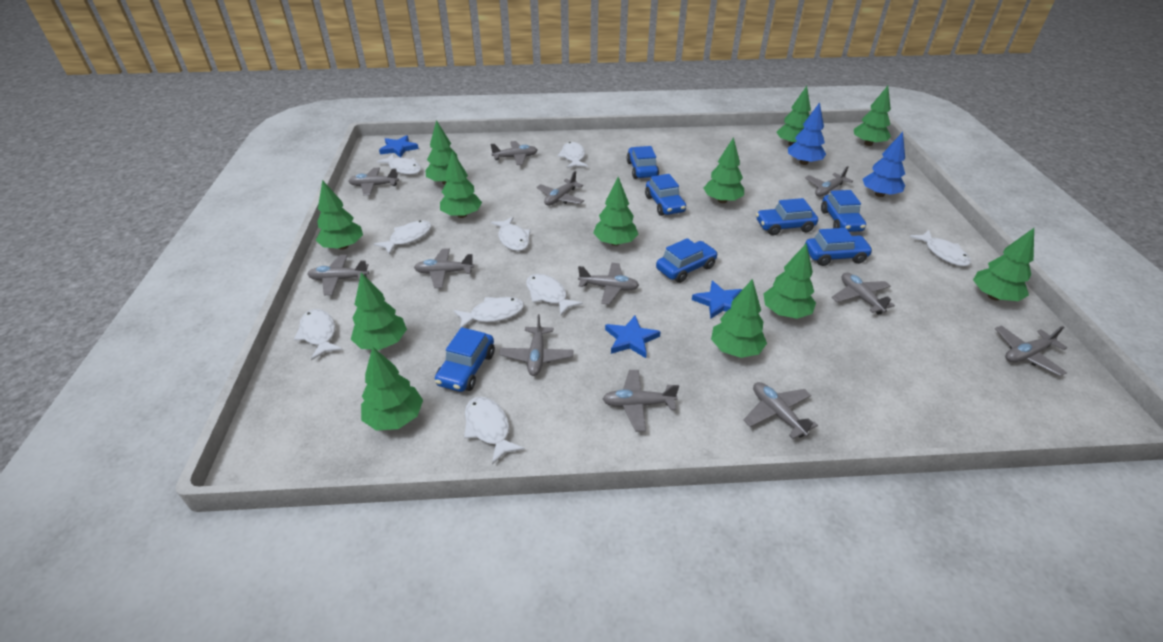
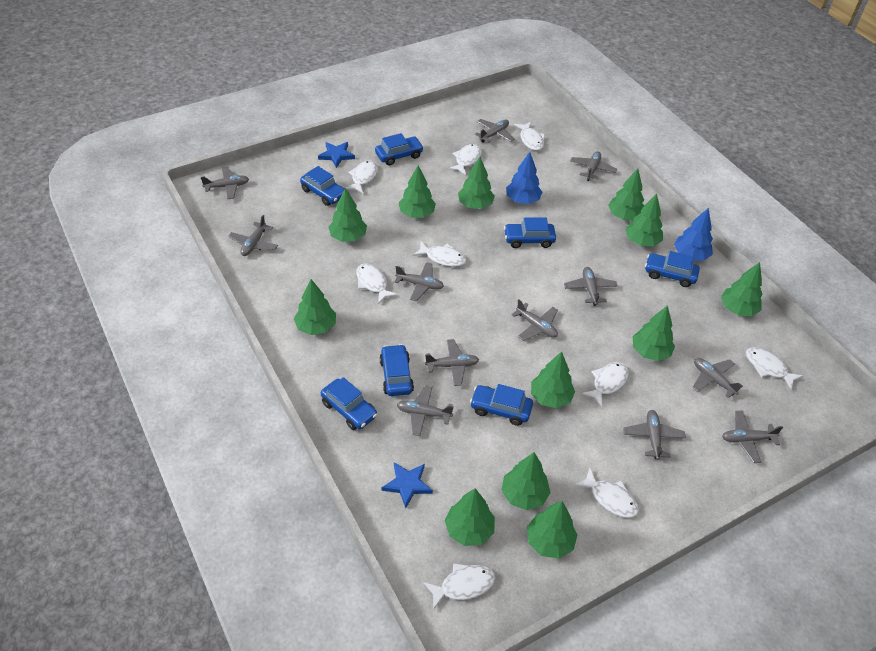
blue star: [379,135,419,158] [605,316,661,358] [692,281,742,319] = 3 -> [318,142,355,168] [382,462,433,508] = 2

